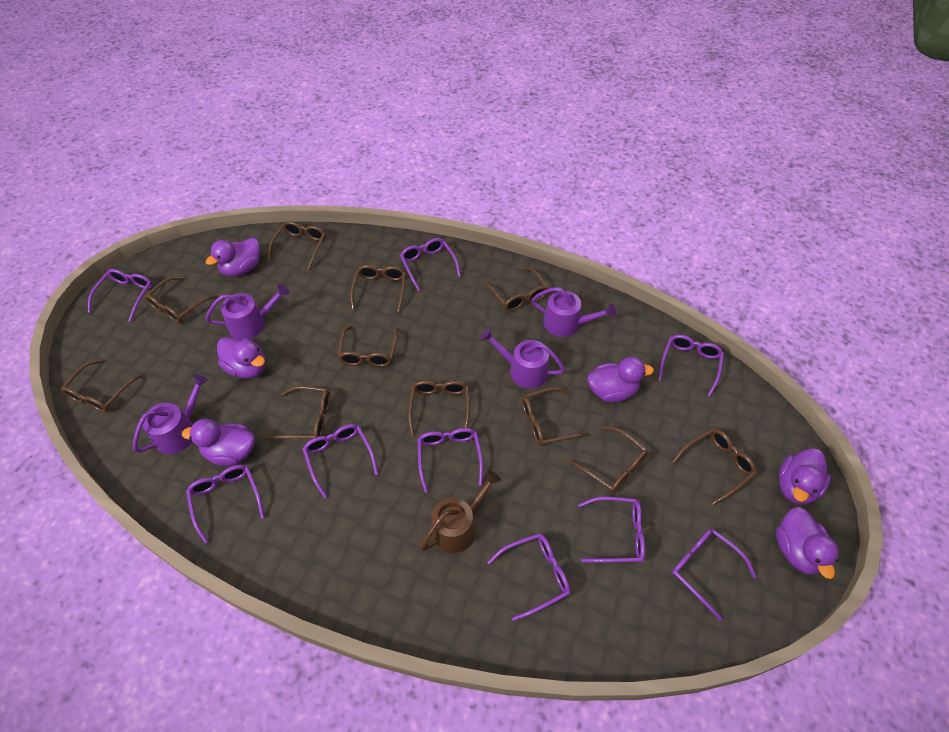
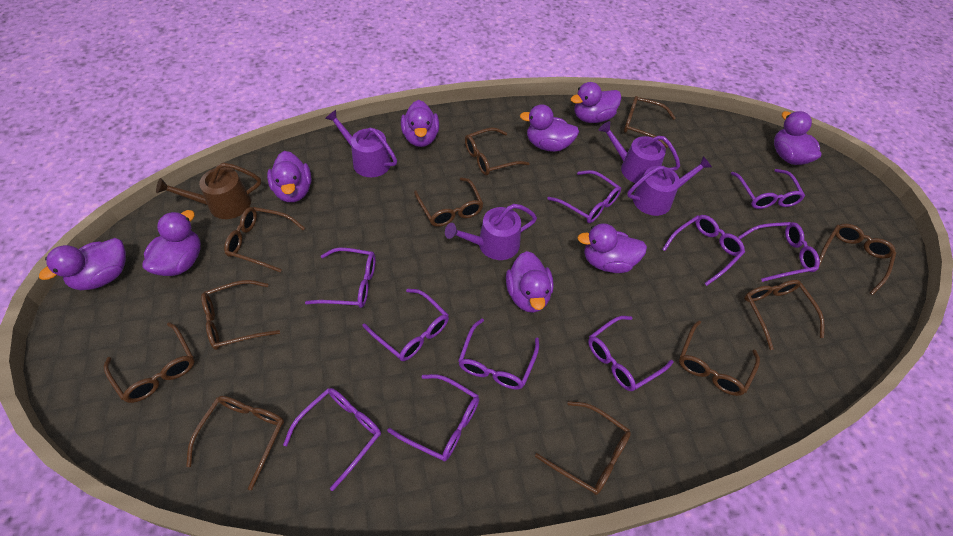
purple duck: [182,419,255,466] [205,238,260,276] [217,337,266,378] [587,357,654,403] [776,507,839,579] [779,448,831,504] = 6 -> [39,238,126,290] [143,210,201,276] [267,151,312,202] [401,100,439,147] [506,251,554,313] [520,104,579,152] [570,82,622,123] [577,223,647,273] [774,111,822,165] = 9
purple glasses: [88,269,153,322] [186,465,265,544] [303,424,378,498] [400,238,461,291] [417,428,483,492] [487,533,570,621] [578,497,645,563] [658,335,724,397] [672,528,757,620] = 9 -> [283,388,381,491] [305,248,376,308] [363,289,449,361] [387,374,479,461] [458,319,539,390] [547,170,621,223] [588,316,674,391] [662,215,745,286] [731,169,805,209] [738,222,820,282] = 10

